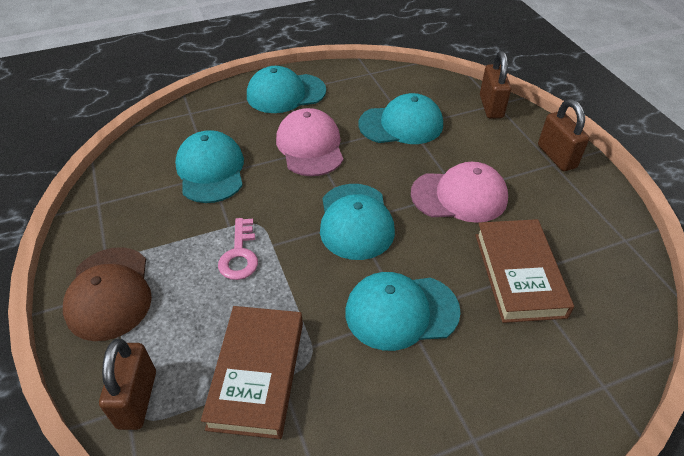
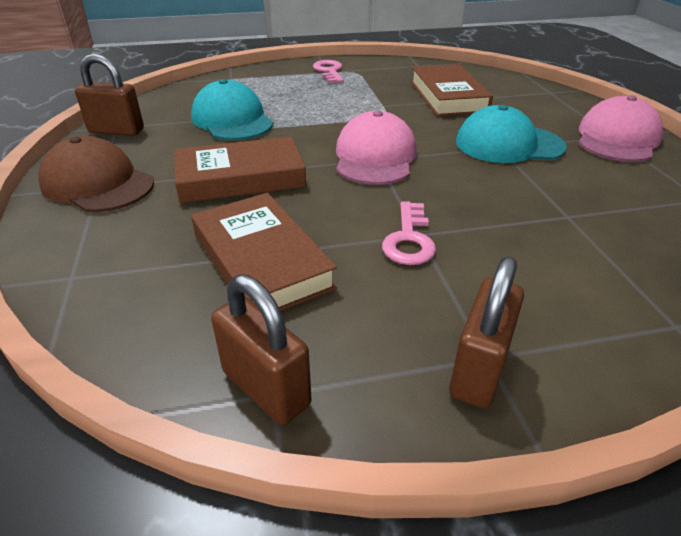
brown book: [201,306,303,439] [475,219,574,323] = 2 -> [174,136,306,203] [191,193,337,311] [411,64,493,116] = 3
pink key: [218,218,258,280] = 1 -> [313,60,344,83] [382,201,436,265] = 2
turquoise cap: [175,130,244,203] [247,66,326,113] [320,184,395,260] [345,272,461,351] [359,93,443,144] = 5 -> [191,79,274,140] [456,105,567,163] = 2

